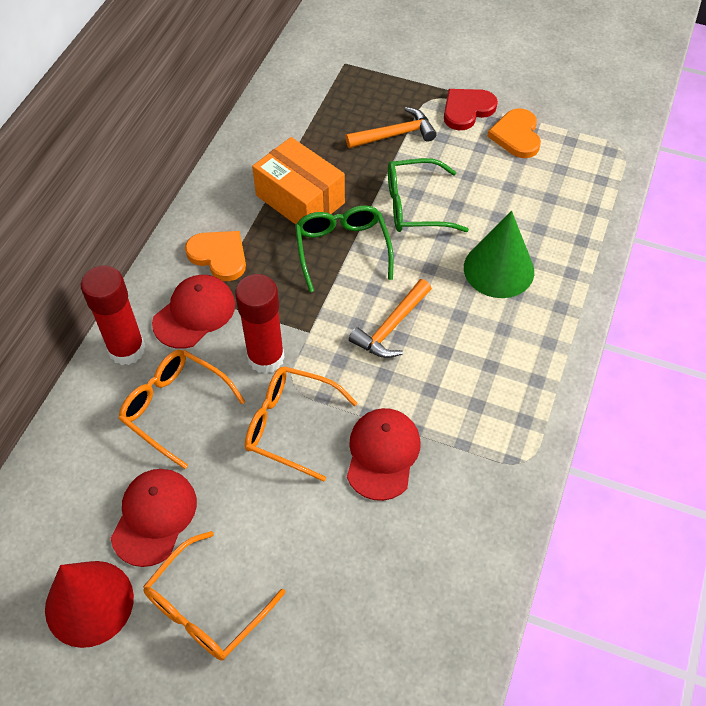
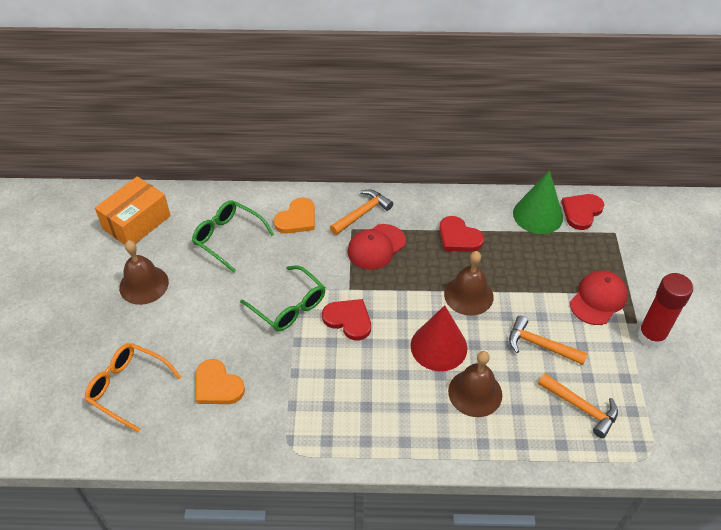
brown bell: none = 0 -> [119,240,169,305] [444,251,494,316] [448,351,502,417] = 3
orange glasses: [119,350,245,469] [143,531,285,661] [245,366,358,482] = 3 -> [84,343,181,432] = 1
orange hammer: [345,107,437,148] [349,279,432,358] = 2 -> [330,190,393,235] [509,315,588,365] [538,373,618,438] = 3
red cap: [111,469,197,567] [152,275,235,349] [347,408,421,501] = 3 -> [347,224,406,270] [570,271,628,325] = 2
red glue stick: [81,265,146,365] [235,274,285,374] = 2 -> [637,273,693,348] = 1
red heart: [444,89,498,130] = 1 -> [322,299,371,340] [439,216,484,252] [561,194,604,230] = 3

